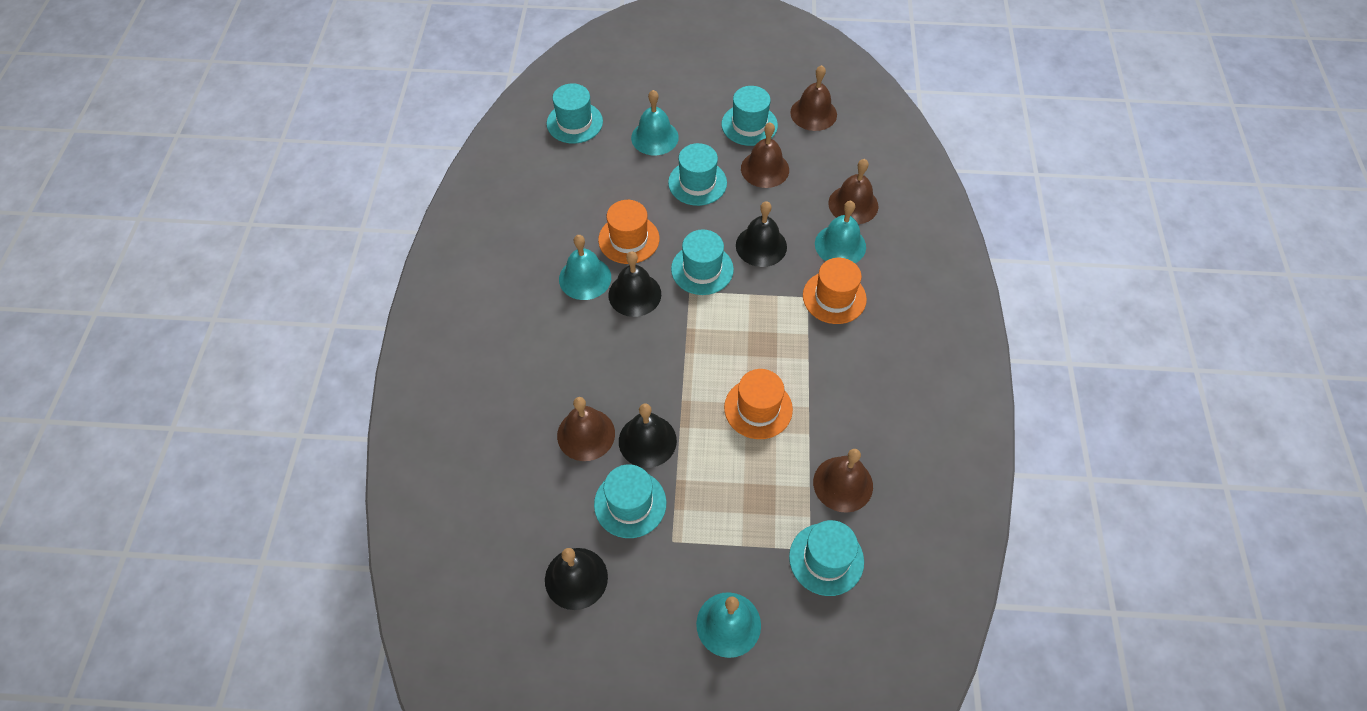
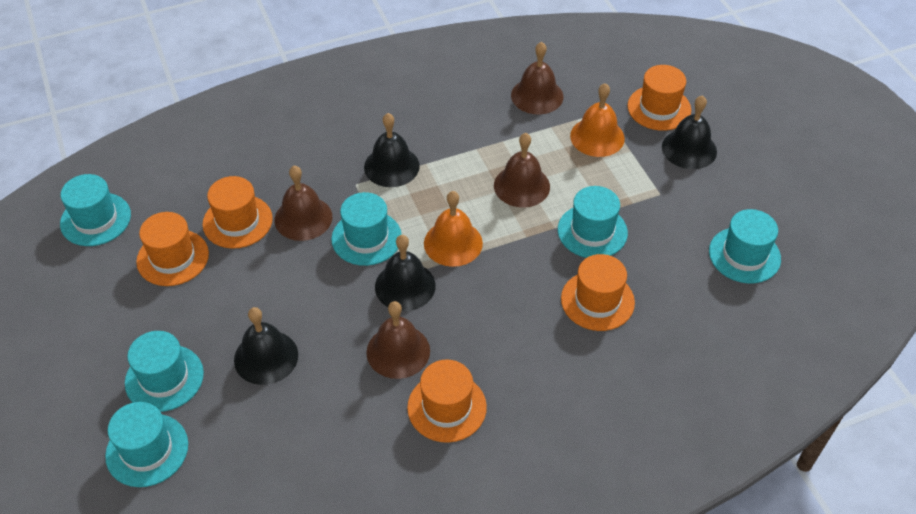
brown bell: [557,397,615,461] [741,122,789,188] [790,65,837,131] [813,449,873,513] [828,159,878,224] = 5 -> [275,166,332,241] [366,301,430,379] [494,133,550,208] [511,42,563,115] = 4
orange bell: none = 0 -> [424,191,483,267] [570,83,625,157] = 2
orange hat: [598,200,659,264] [724,369,793,439] [803,258,867,324] = 3 -> [136,212,209,286] [202,176,273,249] [407,360,487,443] [561,254,635,331] [627,65,691,131] = 5
turquoise bell: [559,235,611,300] [631,90,679,155] [696,592,761,658] [815,201,866,263] = 4 -> none = 0

